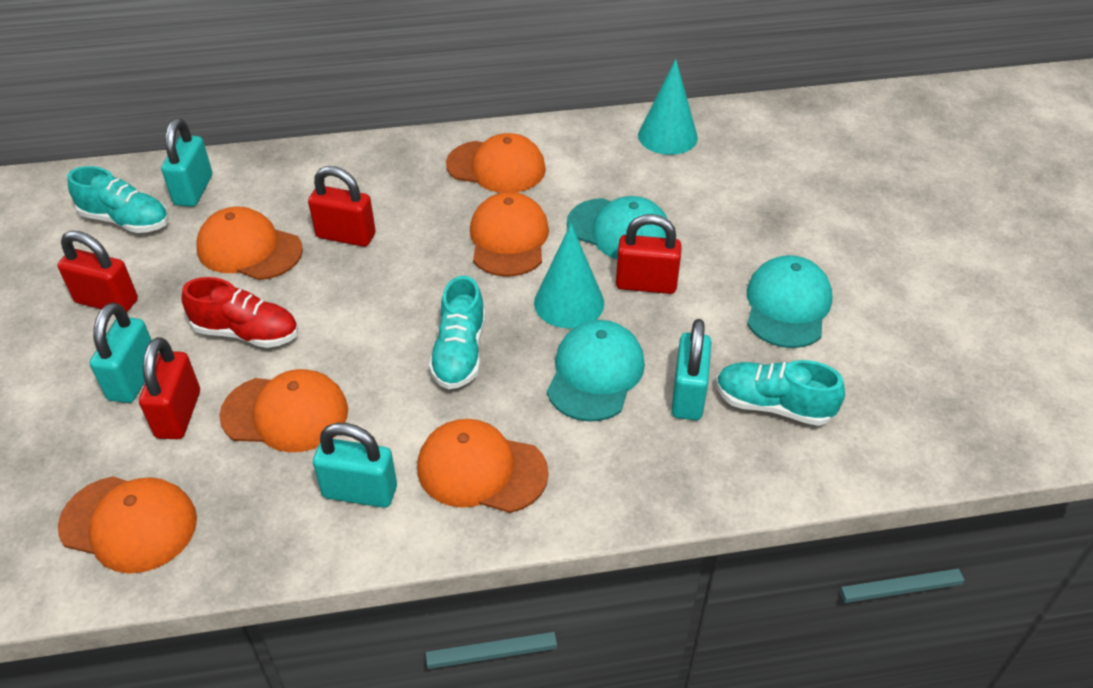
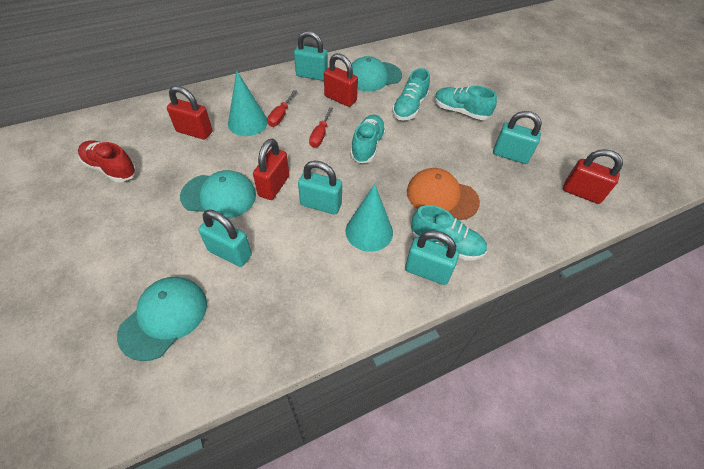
orange cap: [58,476,197,574] [196,207,303,280] [219,369,348,452] [417,419,549,513] [446,133,546,193] [470,192,549,277] = 6 -> [407,168,480,220] = 1
red screwdriver: none = 0 -> [267,90,297,127] [309,107,333,148] = 2
turquoise padlock: [90,303,152,403] [161,118,212,207] [313,423,397,508] [671,319,711,420] = 4 -> [198,210,252,267] [294,31,328,81] [298,161,342,214] [405,230,459,285] [493,111,542,164] = 5
turquoise shoe: [67,166,169,233] [429,276,485,390] [716,360,845,426] = 3 -> [350,115,386,163] [392,68,430,120] [411,205,487,261] [434,86,497,120] = 4

